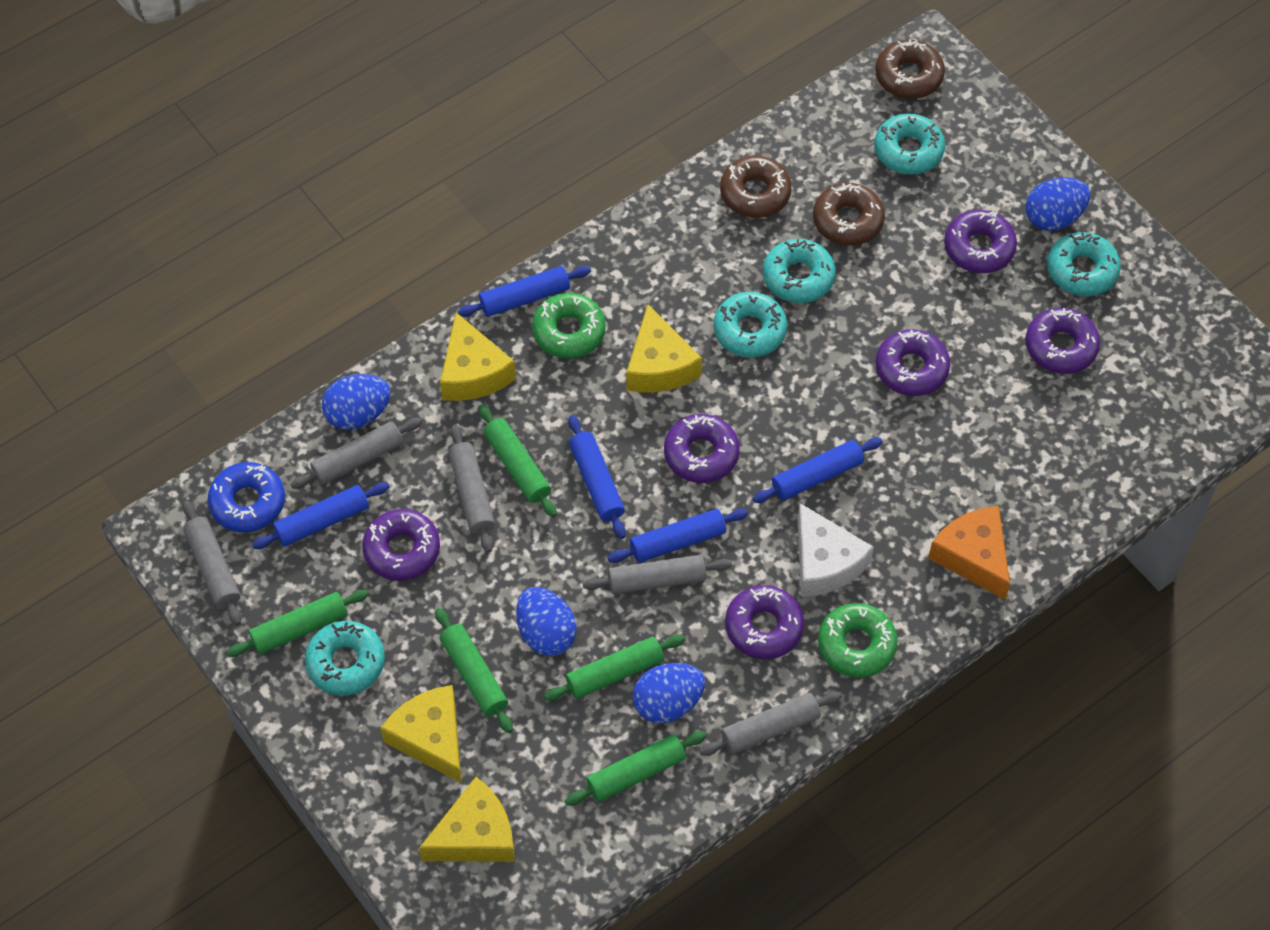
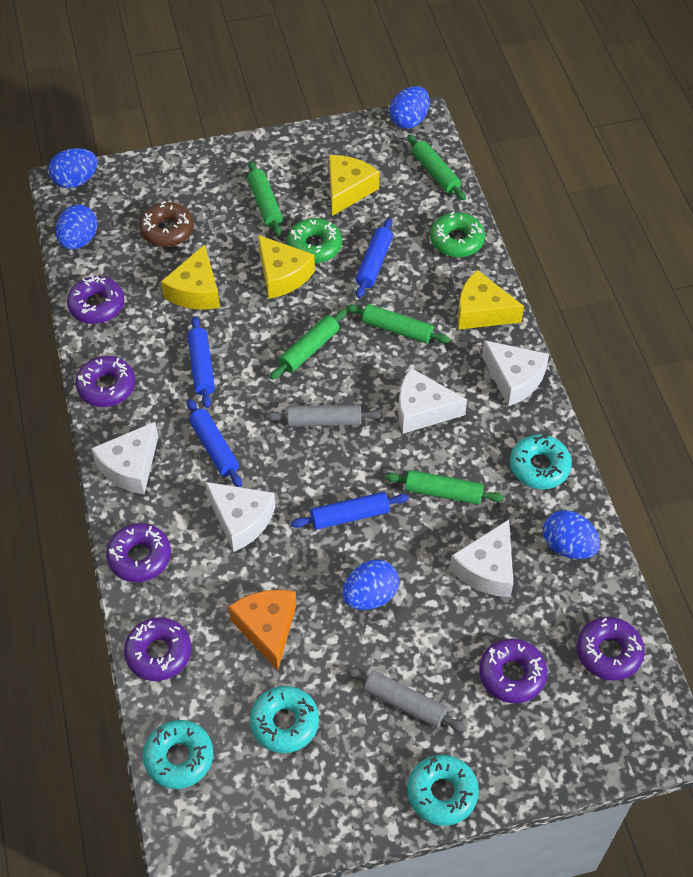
blue donut: [208,462,285,532] = 1 -> none = 0
blue egg: [322,374,391,430] [516,587,577,656] [633,663,705,723] [1026,177,1090,231] = 4 -> [49,148,98,188] [56,205,98,250] [342,560,399,610] [390,86,430,129] [543,510,600,559] = 5
blue rolling pin: [252,482,389,549] [458,266,591,317] [568,415,626,539] [607,509,748,563] [753,438,882,503] = 5 -> [187,399,242,487] [188,316,215,408] [291,492,409,530] [356,218,393,298] = 4
brown donut: [720,156,791,218] [813,183,885,246] [875,39,945,99] = 3 -> [139,201,194,247] = 1
grey rolling pin: [183,501,241,625] [291,418,422,489] [448,425,495,552] [583,555,732,594] [699,691,842,756] = 5 -> [266,405,382,426] [346,667,466,731] = 2
turquoise donut: [305,621,385,696] [714,292,787,358] [763,239,836,303] [874,113,945,174] [1047,232,1121,296] = 5 -> [143,720,213,789] [250,686,319,753] [407,755,479,826] [510,434,572,489] = 4
white cheese: [798,503,874,597] = 1 -> [91,422,158,494] [205,482,275,552] [398,368,467,434] [450,519,514,597] [482,340,549,406] = 5

